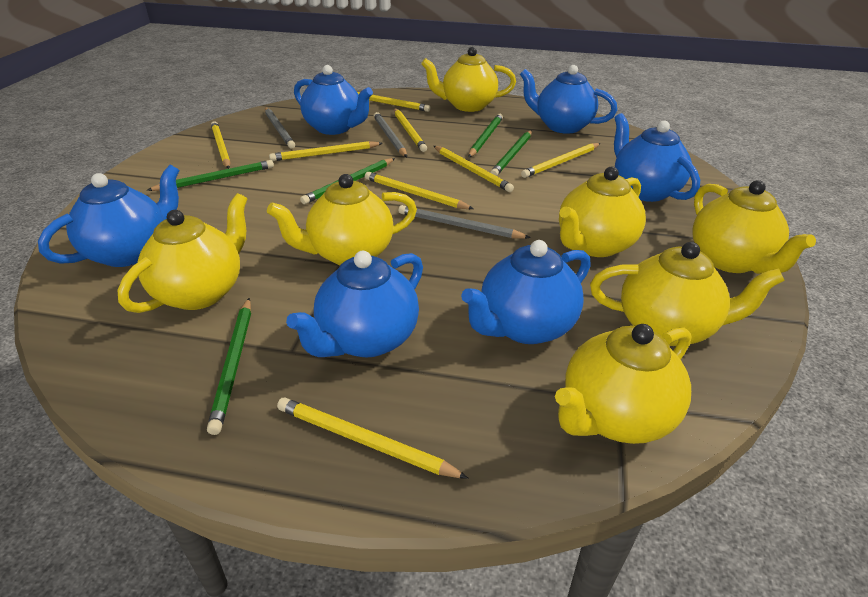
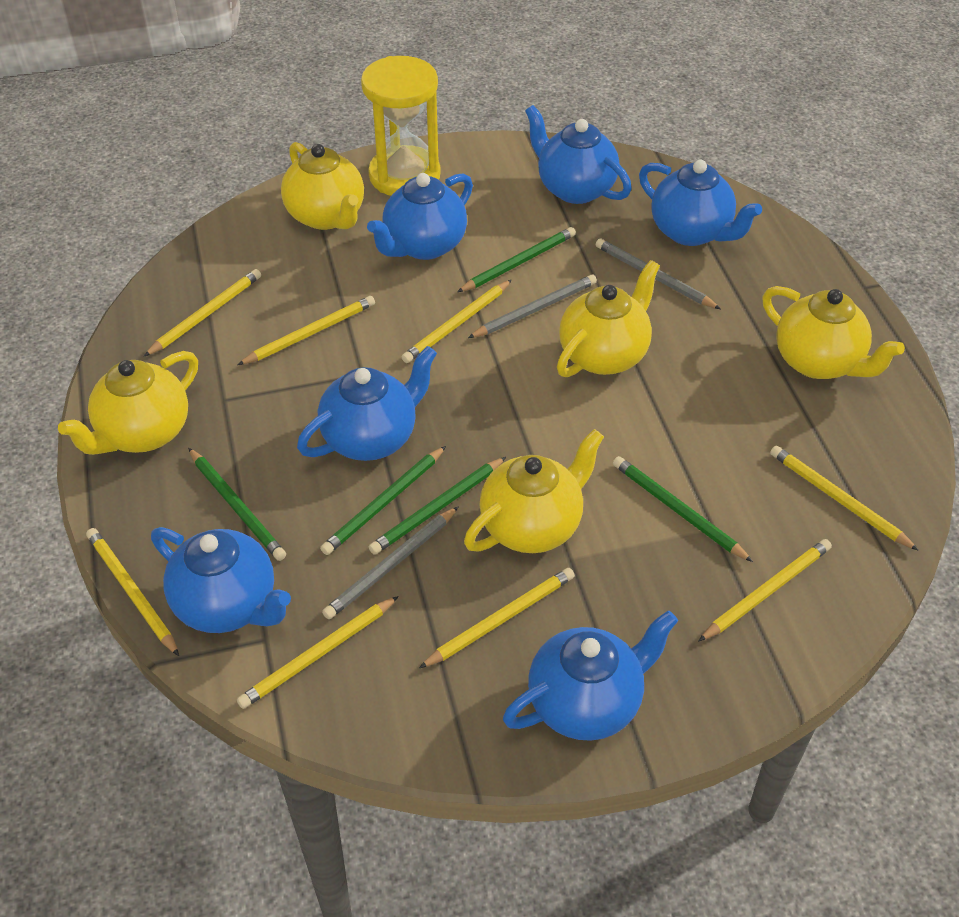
yellow hourglass: none = 0 -> [361,56,441,196] = 1
yellow teapot: [118,193,247,313] [267,174,417,265] [421,47,516,112] [555,324,692,444] [559,167,646,257] [590,242,785,346] [692,180,816,274] = 7 -> [58,351,198,455] [281,142,364,230] [464,429,604,553] [557,260,660,377] [762,286,905,379] = 5

